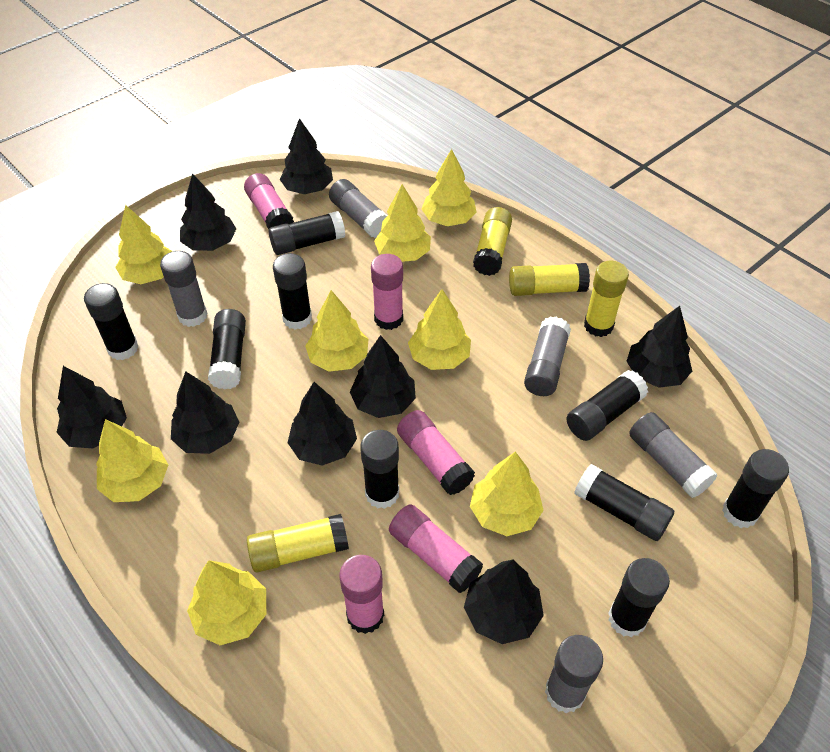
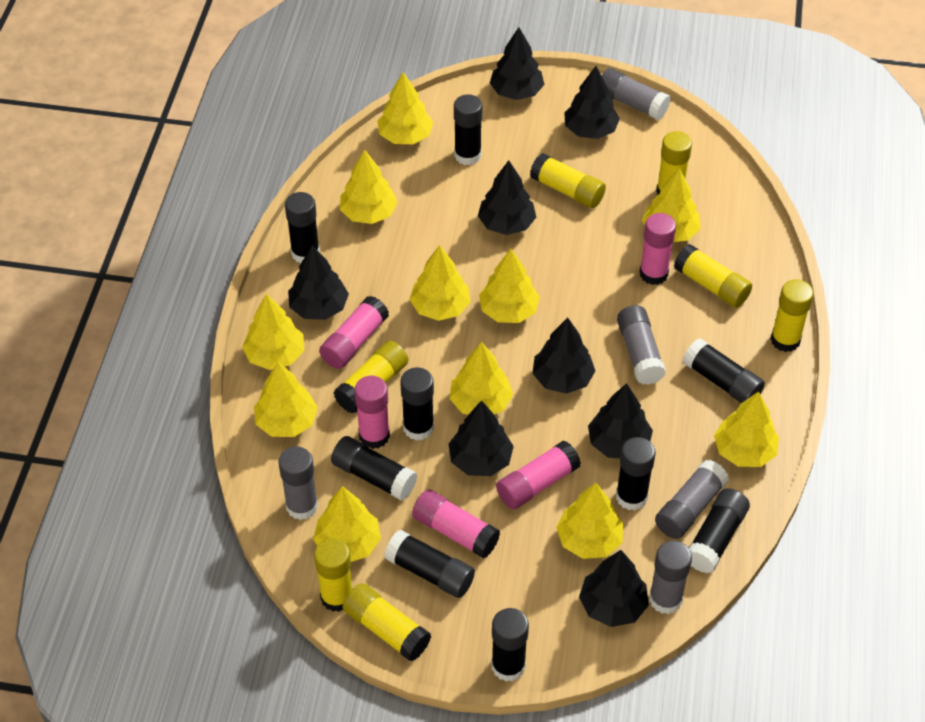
yellow glue stick: [247,514,349,572] [473,207,512,276] [509,263,590,296] [584,261,629,337] = 4 -> [314,538,353,612] [333,341,408,414] [343,583,431,662] [530,153,606,208] [656,131,692,196] [674,244,752,308] [771,279,813,352] = 7
yellow tree: [96,419,168,502] [115,205,173,284] [187,560,266,645] [305,290,368,372] [374,184,431,262] [408,289,471,370] [421,149,477,226] [470,452,544,536] = 8 -> [242,294,304,370] [254,362,318,437] [313,486,381,562] [340,150,398,224] [378,72,433,144] [409,245,471,321] [449,342,513,415] [479,249,540,323] [556,483,623,559] [642,168,700,242] [714,391,779,467] = 11

